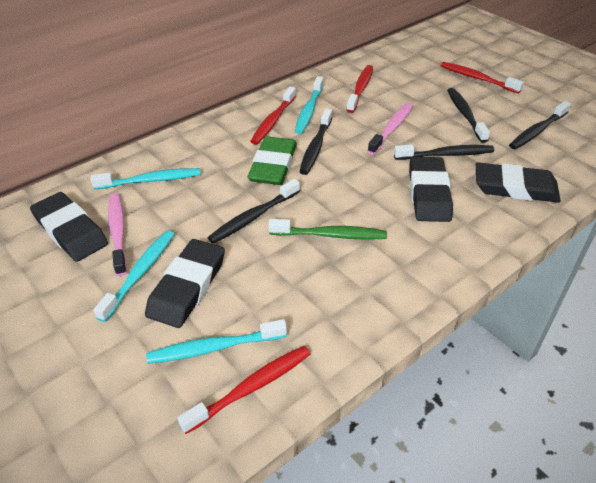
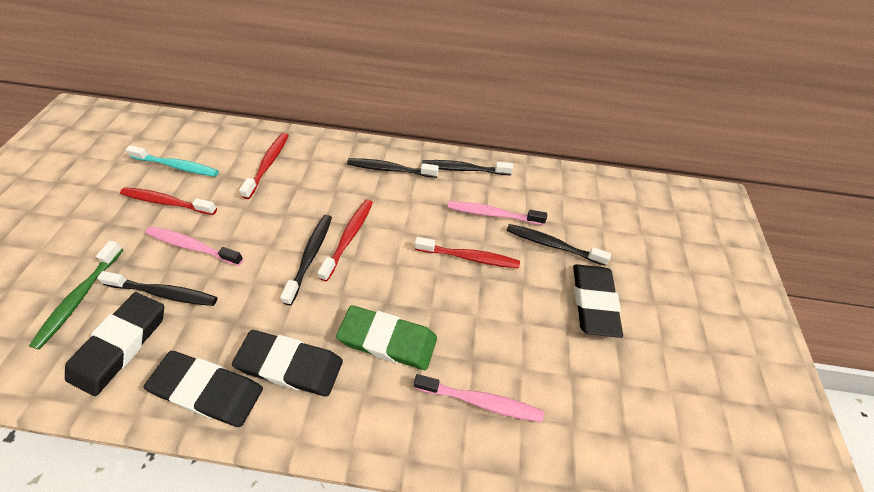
pink toothbrush: [108,193,127,276] [368,103,413,155] = 2 -> [145,226,244,266] [414,374,544,422] [448,201,547,225] = 3
turquoise toothbrush: [90,168,201,189] [93,230,175,322] [146,319,287,364] [295,76,324,134] = 4 -> [125,145,219,177] = 1

